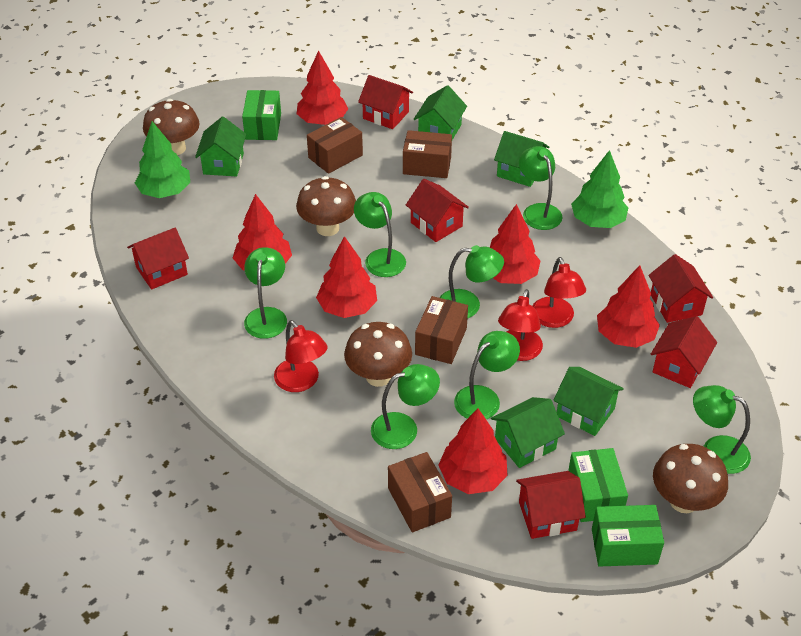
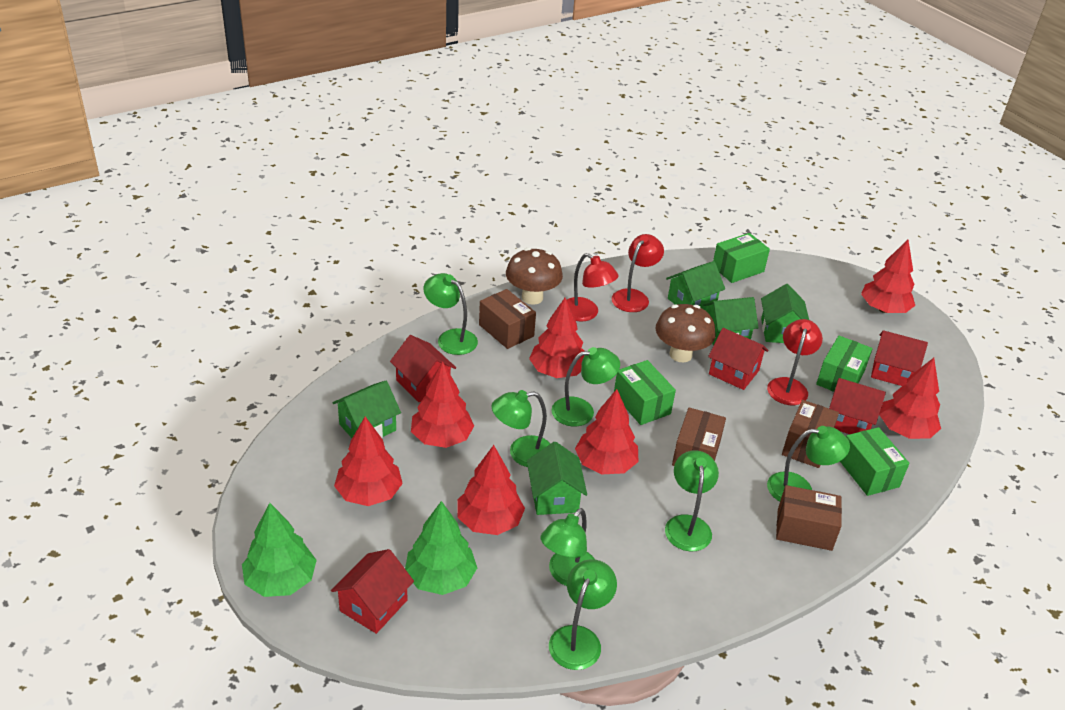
brown mushroom: [143,99,200,155] [296,176,356,236] [344,322,412,387] [653,444,728,513] = 4 -> [506,248,563,305] [656,304,716,362] = 2
green box: [242,90,281,140] [568,448,628,522] [592,505,664,567] = 3 -> [614,360,676,425] [713,233,770,283] [816,336,872,392] [840,427,909,496] = 4
red house: [127,228,189,290] [358,75,413,129] [406,179,469,242] [516,471,586,539] [648,254,713,323] [651,316,717,388] = 6 -> [331,549,414,634] [390,335,456,402] [708,328,769,390] [829,378,886,434] [871,330,928,386] = 5
red tree: [233,194,292,271] [297,50,348,125] [316,236,377,318] [438,408,508,494] [490,204,540,284] [597,265,660,348] = 6 -> [334,417,403,506] [411,362,474,448] [457,445,525,535] [529,298,585,378] [575,389,639,474] [861,240,915,313] [879,358,941,439] = 7

